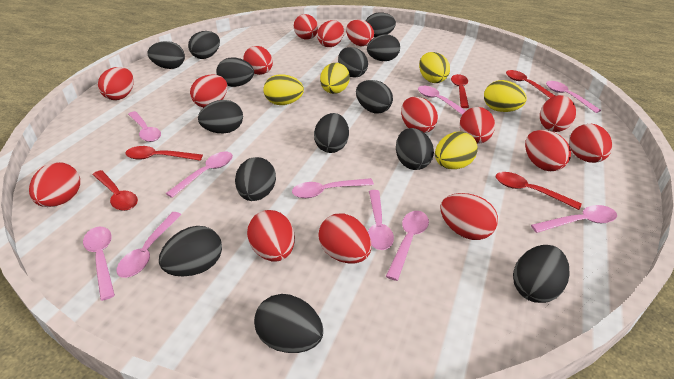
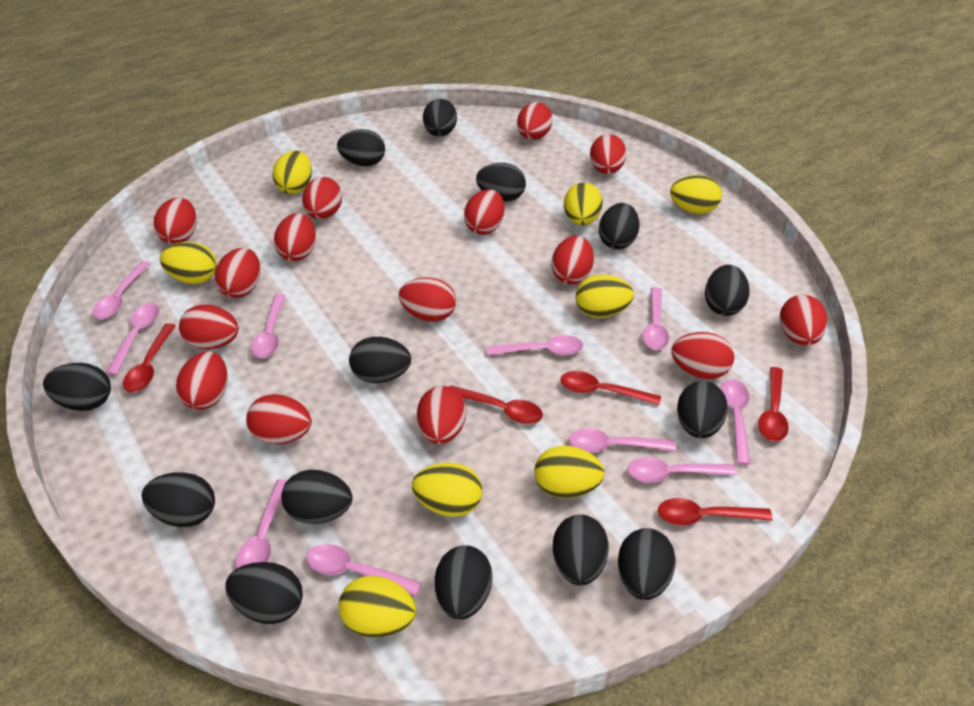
yellow egg: [263,74,304,105] [320,63,350,94] [419,52,450,83] [435,132,478,169] [484,80,527,112] = 5 -> [160,242,217,284] [272,151,312,194] [339,576,416,638] [412,463,482,517] [534,446,605,498] [564,183,603,225] [575,275,634,318] [670,175,722,214] = 8

